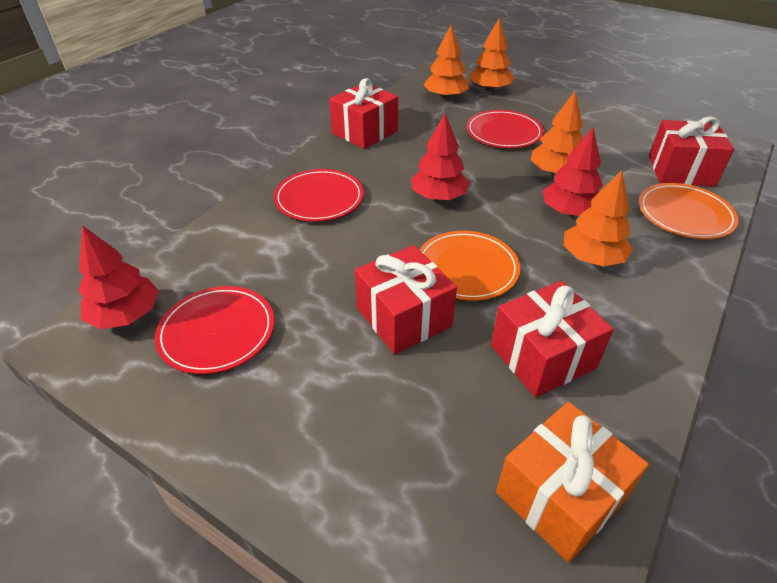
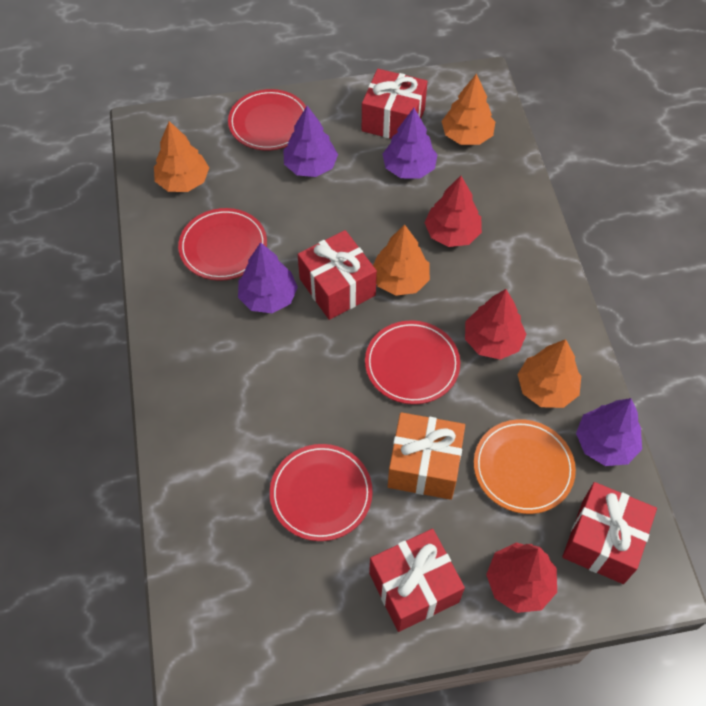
orange plate: [420,231,520,301] [638,183,739,239] = 2 -> [474,419,576,514] = 1
purple tree: none = 0 -> [238,242,298,313] [283,106,338,177] [382,108,438,179] [576,398,642,466] = 4
red plate: [155,286,274,374] [274,169,364,222] [466,110,544,148] = 3 -> [178,208,267,281] [228,89,306,150] [270,444,373,541] [365,320,460,404] = 4

